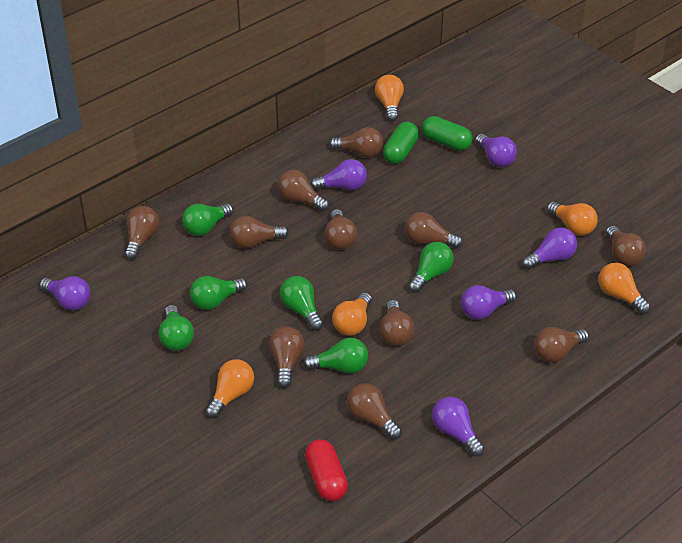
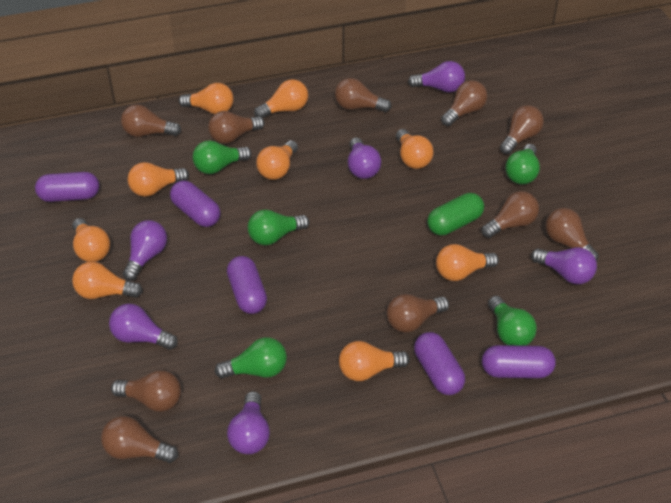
brown light bulb: [125,206,159,260] [229,216,289,248] [269,326,304,388] [278,170,329,212] [324,209,357,250] [329,127,383,158] [347,383,402,440] [379,300,414,346] [405,212,463,249] [534,327,589,363] [606,226,646,266] = 11 -> [101,416,178,463] [111,370,181,412] [121,104,181,137] [208,111,265,144] [335,78,392,112] [386,294,449,333] [441,80,487,126] [481,191,539,238] [500,105,544,154] [545,208,599,262] = 10
green capsule: [383,122,419,164] [422,116,473,151] = 2 -> [427,193,484,236] = 1
green light bulb: [158,305,194,351] [182,204,233,236] [190,276,248,310] [280,276,323,331] [303,338,368,374] [408,242,454,293] = 6 -> [193,140,252,174] [215,337,287,378] [248,209,309,245] [488,296,537,346] [505,144,540,184] = 5
orange light bulb: [205,359,254,419] [332,292,372,336] [375,75,404,122] [547,202,598,236] [598,263,650,314] = 5 -> [72,218,110,262] [72,262,143,299] [127,162,189,197] [179,83,234,114] [254,79,308,118] [256,140,298,180] [339,341,410,381] [396,129,434,169] [436,244,499,281] = 9
purple capsule: none = 0 -> [35,172,99,202] [170,181,221,227] [227,256,267,314] [414,332,465,395] [482,345,556,378] = 5
red capsule: [305,439,348,501] = 1 -> none = 0

